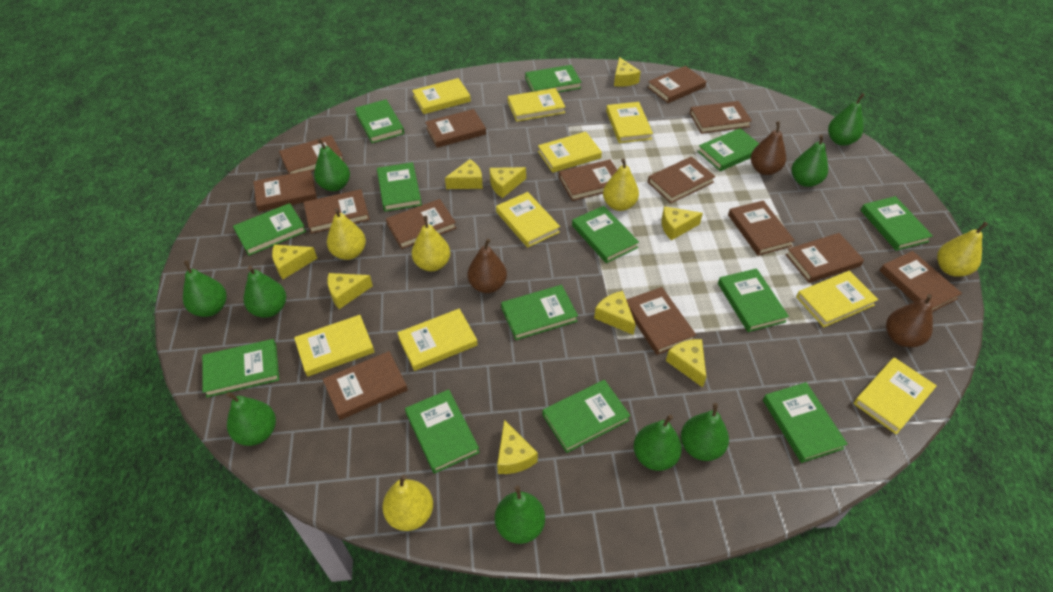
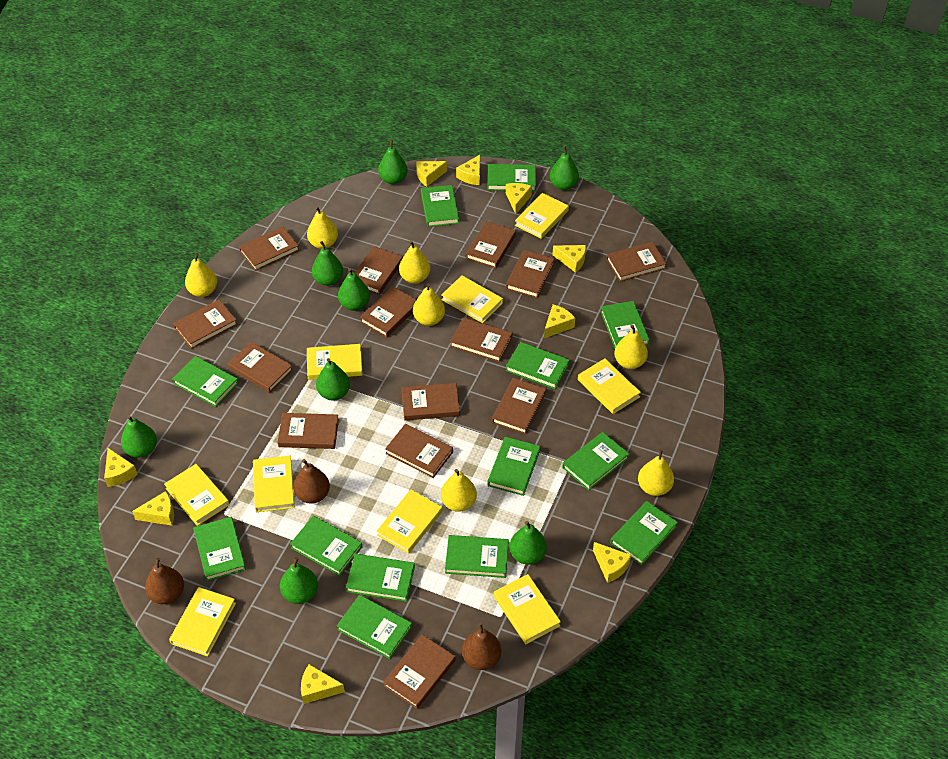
green pear: [183,260,227,317] [226,392,276,446] [244,266,286,318] [314,139,350,191] [495,485,545,544] [634,414,682,471] [681,403,729,461] [792,135,828,187] [828,93,865,146] = 9 -> [121,415,157,458] [280,557,318,604] [312,241,343,286] [316,358,350,401] [338,268,370,311] [378,140,408,184] [510,521,547,565] [550,146,579,190] = 8
yellow pear: [327,208,366,260] [382,475,433,531] [412,216,450,271] [603,158,639,211] [937,222,988,277] = 5 -> [185,253,217,297] [307,206,338,249] [399,240,430,284] [413,283,445,326] [441,469,477,512] [614,325,648,369] [638,449,674,496] = 7

